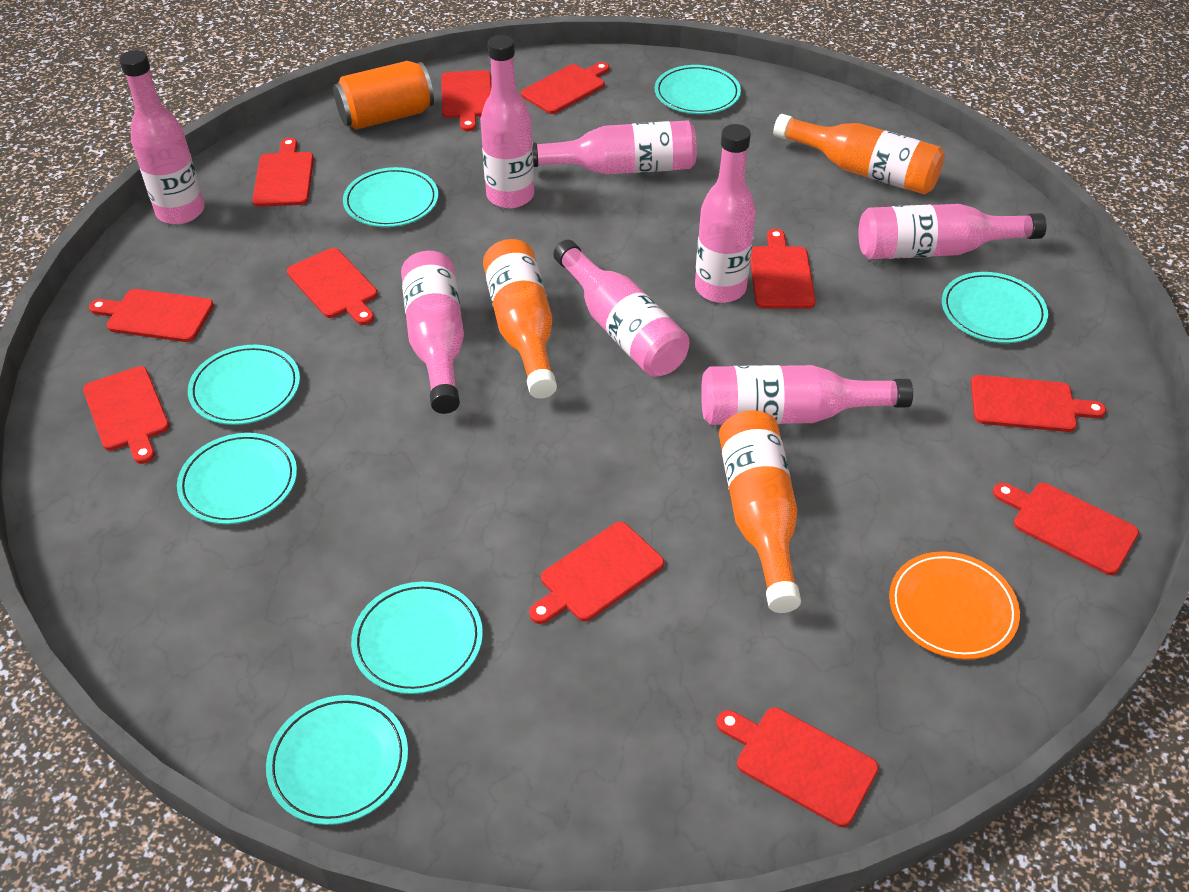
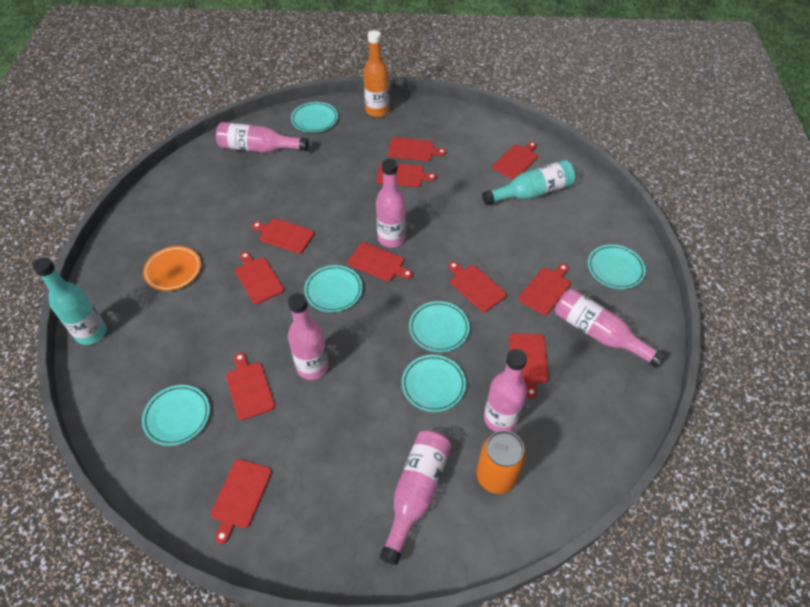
orange bottle: [483,239,557,399] [719,410,801,613] [773,114,945,195] = 3 -> [363,30,389,117] = 1
pink bottle: [119,50,205,224] [401,251,464,414] [480,35,534,209] [533,120,697,174] [553,240,690,377] [695,124,756,303] [701,365,913,425] [858,204,1047,259] = 8 -> [216,122,309,153] [288,293,328,380] [376,159,406,248] [380,430,451,565] [484,349,527,432] [555,288,666,368] = 6
turquoise bottle: none = 0 -> [33,257,107,345] [482,160,576,205] = 2
turquoise plate: [177,433,297,524] [188,345,300,425] [266,695,408,825] [343,167,438,227] [351,582,483,694] [655,65,741,114] [942,272,1048,343] = 7 -> [142,385,210,446] [291,102,338,133] [304,265,363,312] [402,355,466,412] [409,301,470,352] [588,244,646,289] = 6

